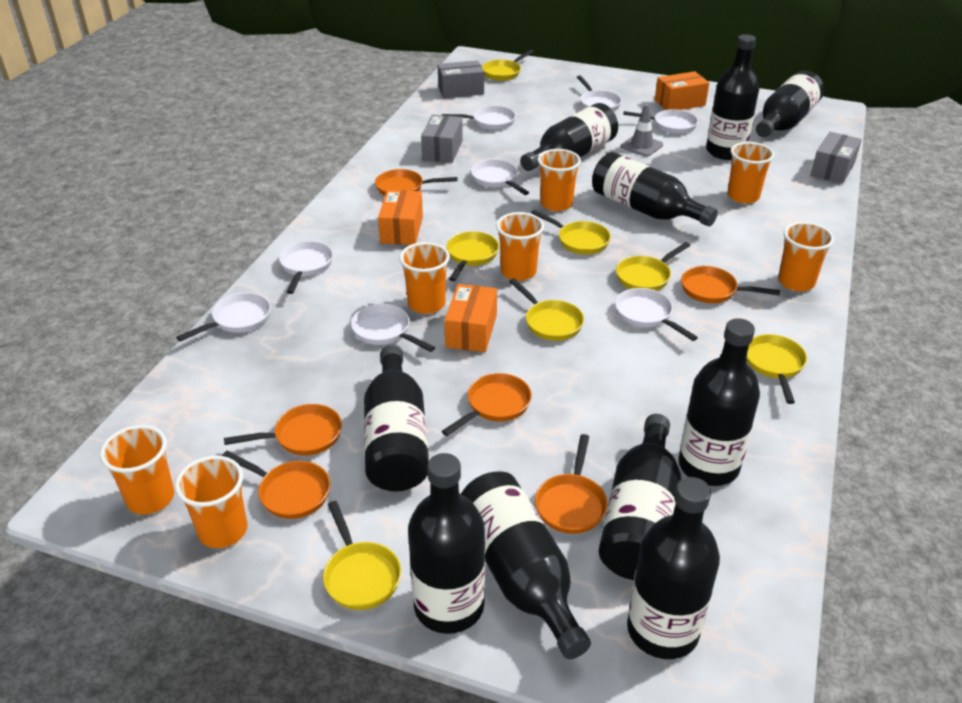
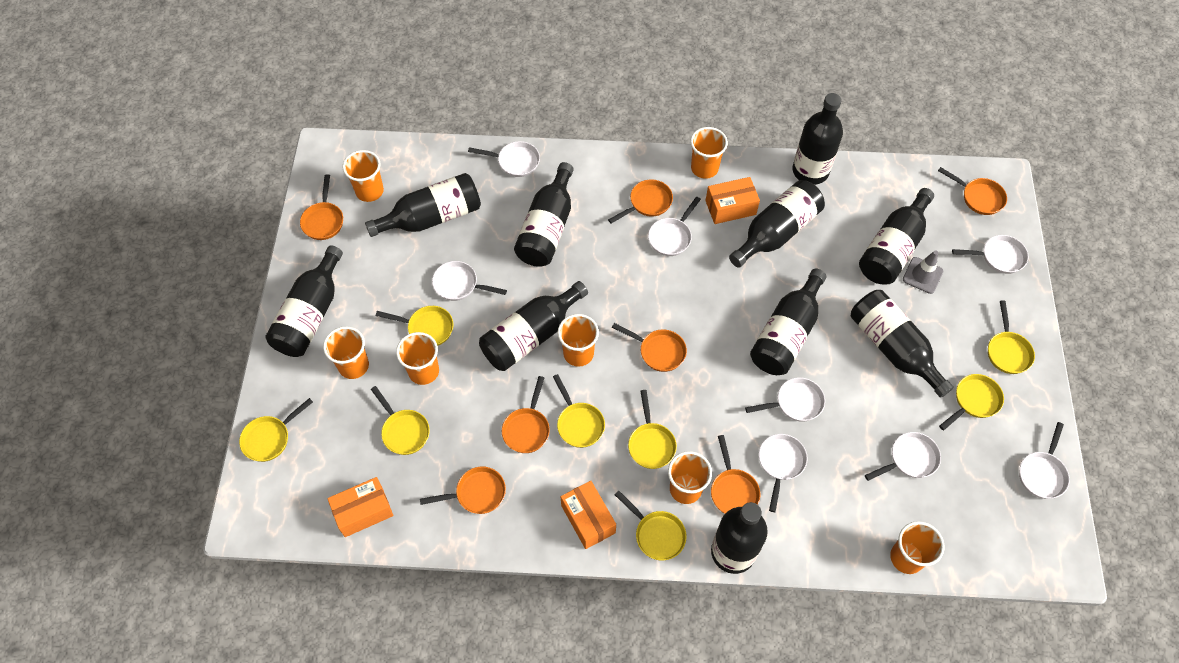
grey box: [421,115,463,163] [438,60,484,98] [811,132,862,184] = 3 -> none = 0
orange pan: [222,451,330,519] [224,404,342,456] [375,169,458,196] [442,373,532,436] [535,434,608,534] [681,266,780,303] = 6 -> [300,174,343,240] [420,466,506,514] [502,376,550,453] [608,179,673,224] [612,323,687,372] [711,435,760,514] [938,167,1007,215] = 7
yellow pan: [323,501,401,610] [446,231,499,281] [482,50,534,81] [509,278,584,341] [531,209,611,254] [616,242,690,291] [746,334,807,404] = 7 -> [239,398,313,462] [371,386,430,455] [376,306,453,346] [553,374,605,448] [614,490,687,560] [628,390,677,469] [939,374,1004,430] [988,300,1035,374] = 8

